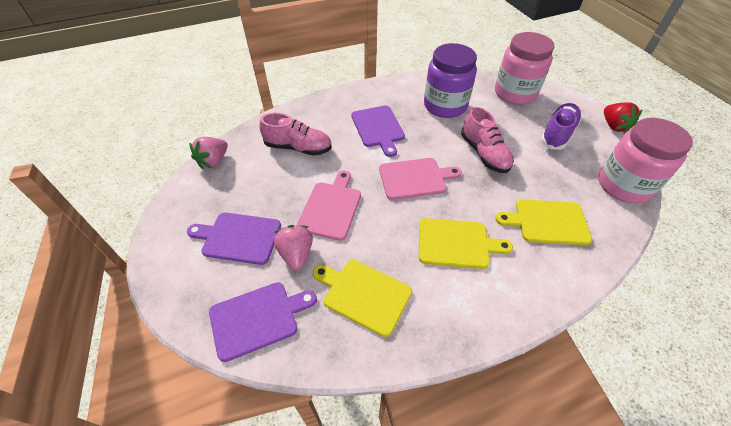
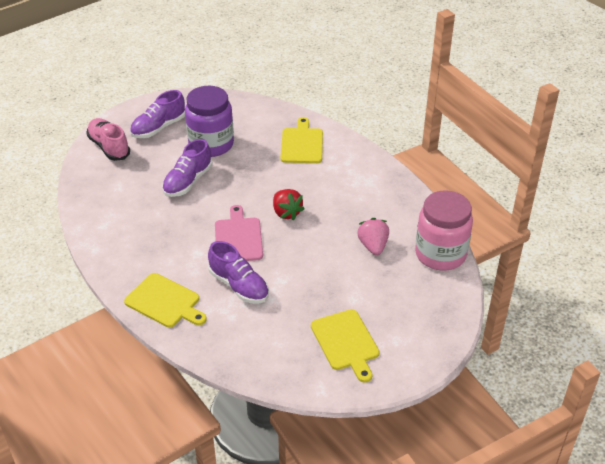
pink cutting board: [297,171,361,241] [379,158,462,200] = 2 -> [215,205,263,261] = 1
pink jar: [495,32,555,105] [598,118,693,203] = 2 -> [415,190,473,271] = 1
pink shoe: [259,113,332,156] [461,107,514,173] = 2 -> [86,118,130,161] = 1
pink strawberry: [189,137,228,169] [274,225,313,270] = 2 -> [357,218,389,255] = 1
purple cutting board: [187,213,281,265] [209,282,317,362] [351,105,405,157] = 3 -> none = 0
purple shoe: [540,103,581,150] = 1 -> [130,90,185,138] [162,139,212,197] [208,241,269,304] = 3

